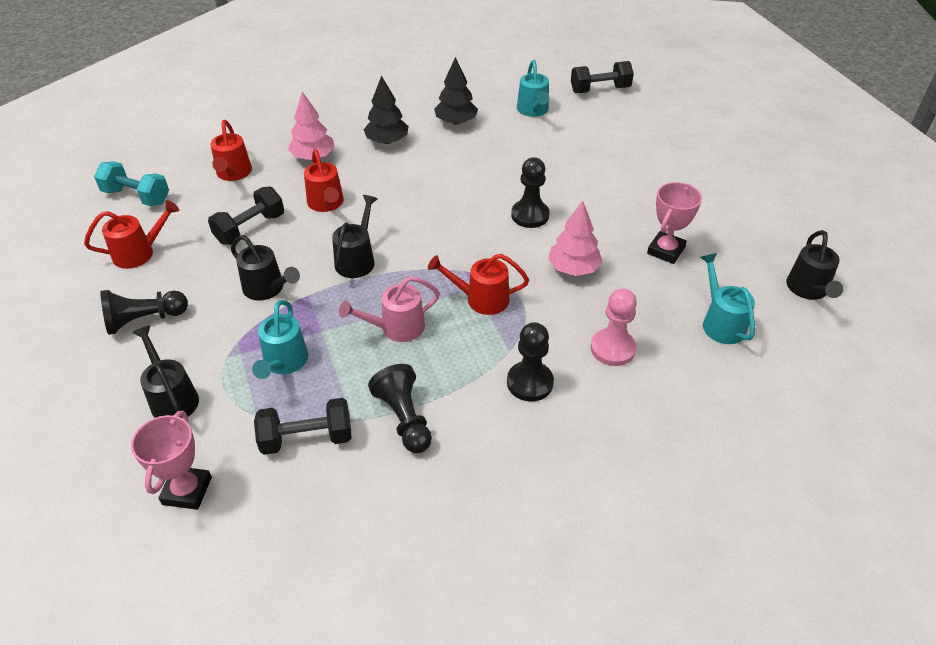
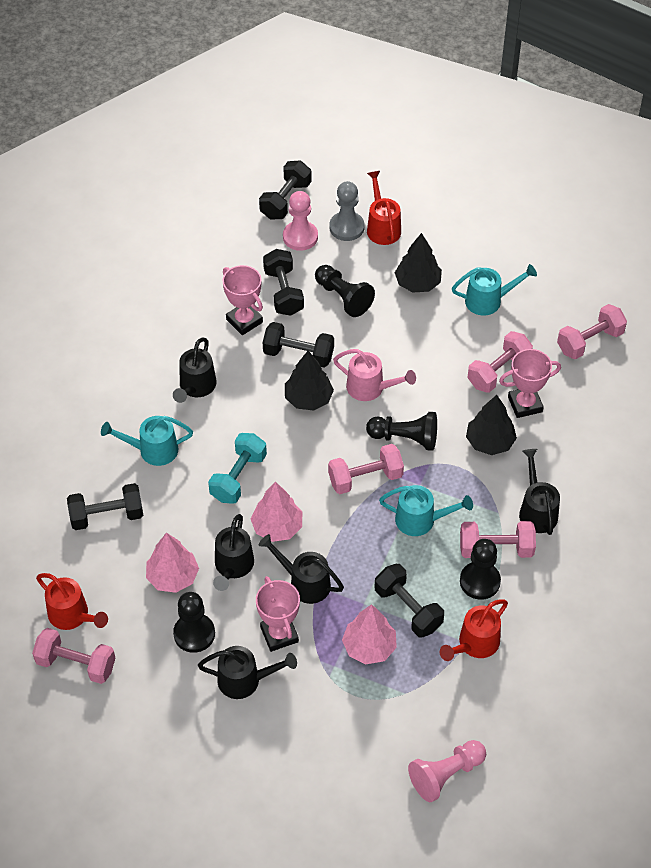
black dumbbell: [208,186,284,245] [254,398,351,455] [571,61,634,93] = 3 -> [67,483,143,530] [259,160,311,220] [263,249,304,316] [263,322,334,368] [375,564,444,638] = 5
black tree: [363,76,408,144] [434,57,478,125] = 2 -> [285,351,334,411] [395,233,442,293] [466,395,517,455] = 3
black watering can: [132,325,199,418] [231,235,300,301] [332,195,378,278] [786,230,843,300] = 4 -> [173,338,216,403] [198,646,297,699] [213,514,254,591] [259,534,344,604] [519,449,560,535] = 5
grey pawn: none = 0 -> [330,181,365,241] = 1
pink dumbbell: none = 0 -> [32,628,115,684] [328,444,404,494] [460,521,536,558] [467,331,533,393] [557,304,627,359] = 5
pink pawn: [591,288,637,366] = 1 -> [283,191,318,251] [408,740,486,802] = 2
pink tree: [288,92,335,160] [548,201,603,276] = 2 -> [146,533,199,593] [251,481,302,542] [342,604,397,664] = 3
pink trophy: [131,411,212,510] [647,182,702,264] = 2 -> [222,265,263,335] [256,576,300,652] [499,349,561,418] = 3
red watering can: [84,200,179,269] [211,120,252,181] [304,149,344,212] [428,254,529,315] = 4 -> [36,573,108,630] [367,171,401,245] [440,599,508,661] = 3

